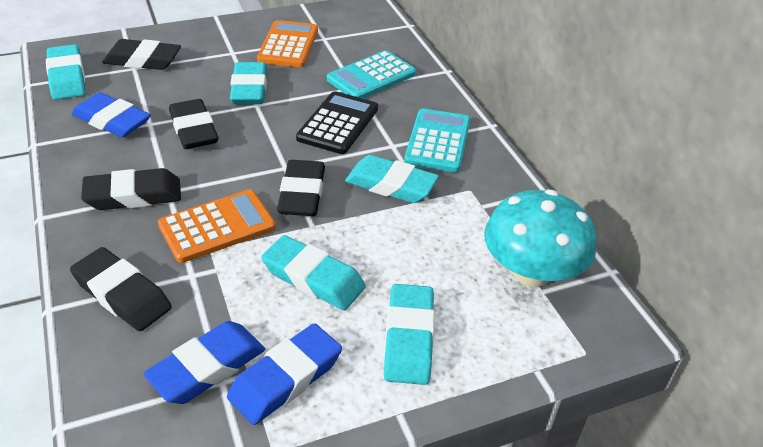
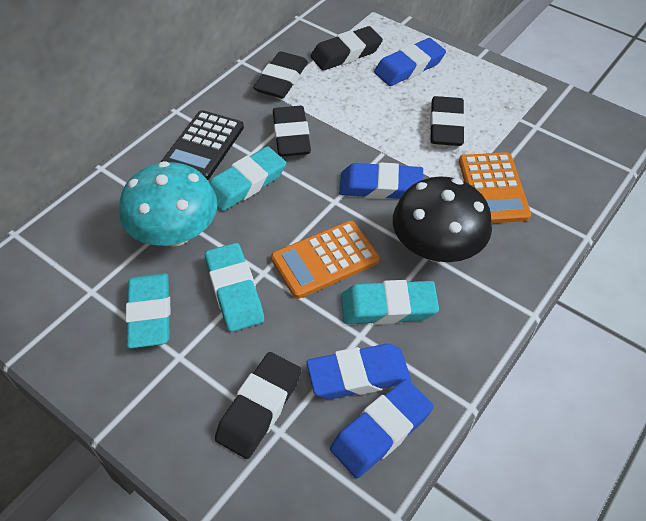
black mushroom: none = 0 -> [393,176,492,262] = 1
blue eraser: [72,92,151,138] [143,321,265,404] [227,323,342,425] = 3 -> [307,343,411,399] [330,379,434,478] [339,162,423,199] [374,38,446,86] = 4
turquoise calculator: [327,50,416,99] [404,109,470,172] = 2 -> none = 0
turquoise eraser: [46,44,85,100] [230,62,267,104] [261,235,366,310] [345,155,439,203] [384,284,435,385] = 5 -> [125,273,171,348] [205,243,264,332] [209,146,286,211] [341,280,439,325] = 4

